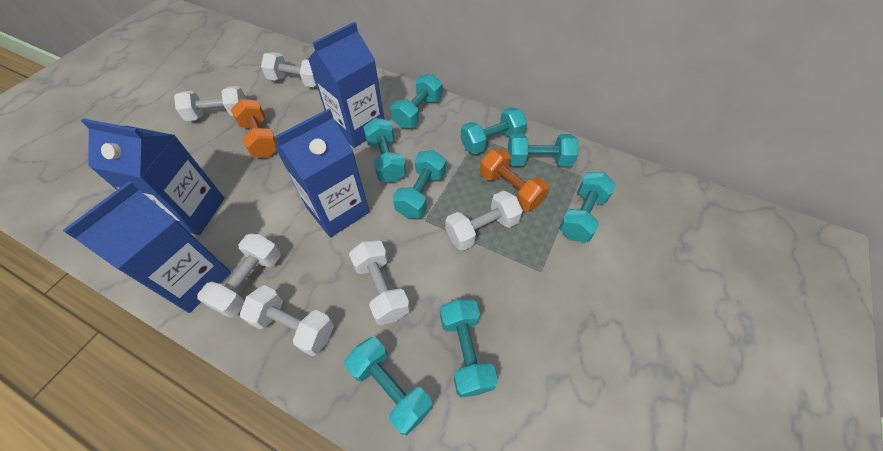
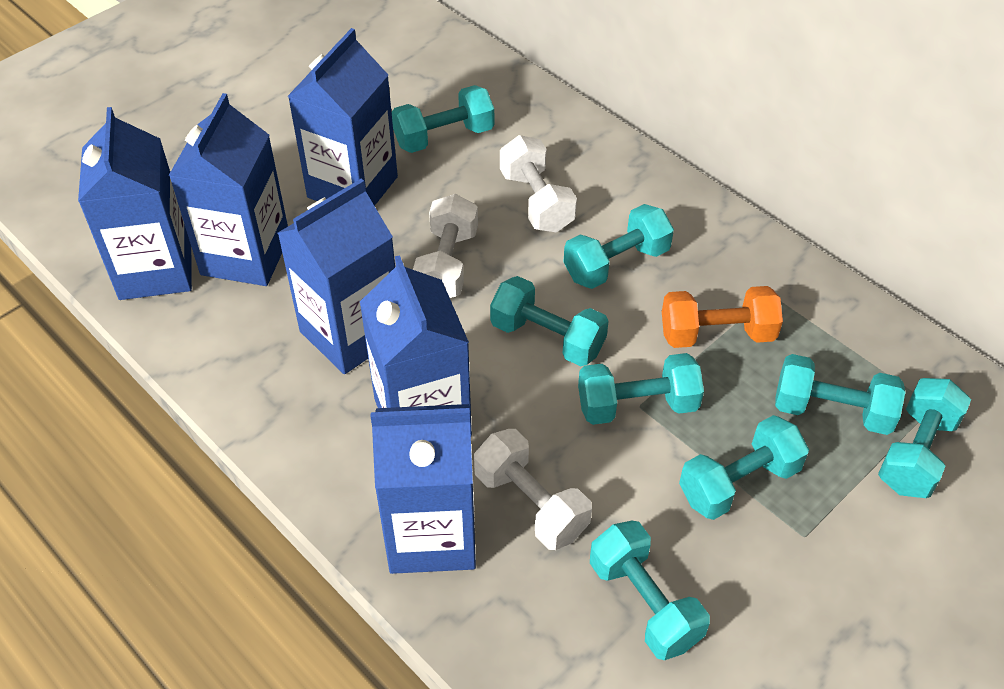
blue carton: [63,181,231,313] [81,118,224,235] [275,109,370,237] [308,22,384,148] = 4 -> [78,107,192,300] [168,93,288,286] [278,178,395,374] [288,28,398,206] [360,255,472,436] [371,404,476,574] = 6
orange dumbbell: [231,99,278,158] [480,149,549,211] = 2 -> [662,286,783,348] = 1
white dumbbell: [174,86,246,121] [197,234,281,318] [240,285,334,356] [261,52,317,87] [349,240,410,325] [445,190,523,251] = 6 -> [413,194,478,298] [474,429,592,550] [500,135,577,232] = 3

